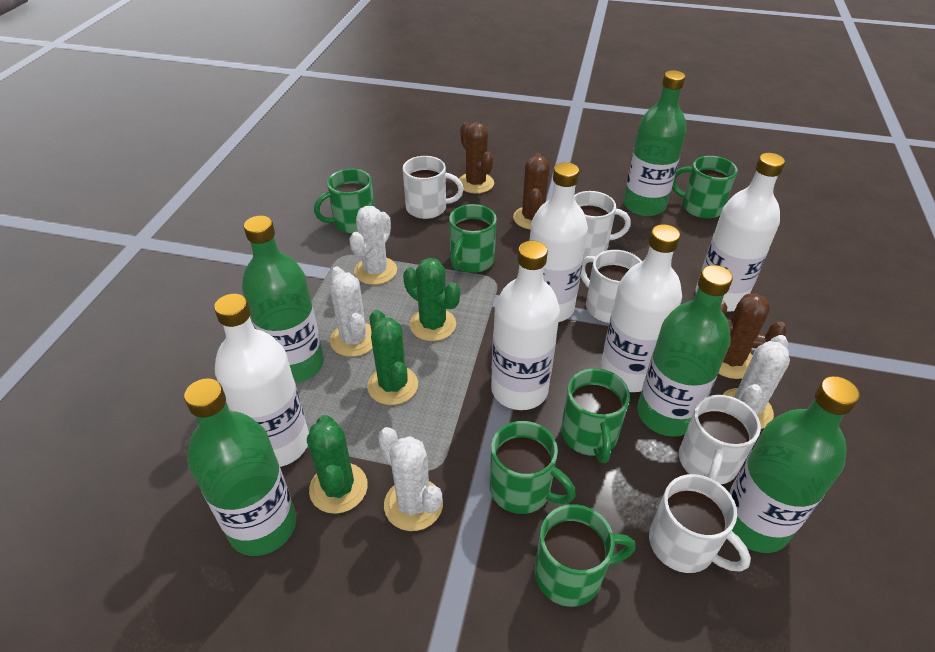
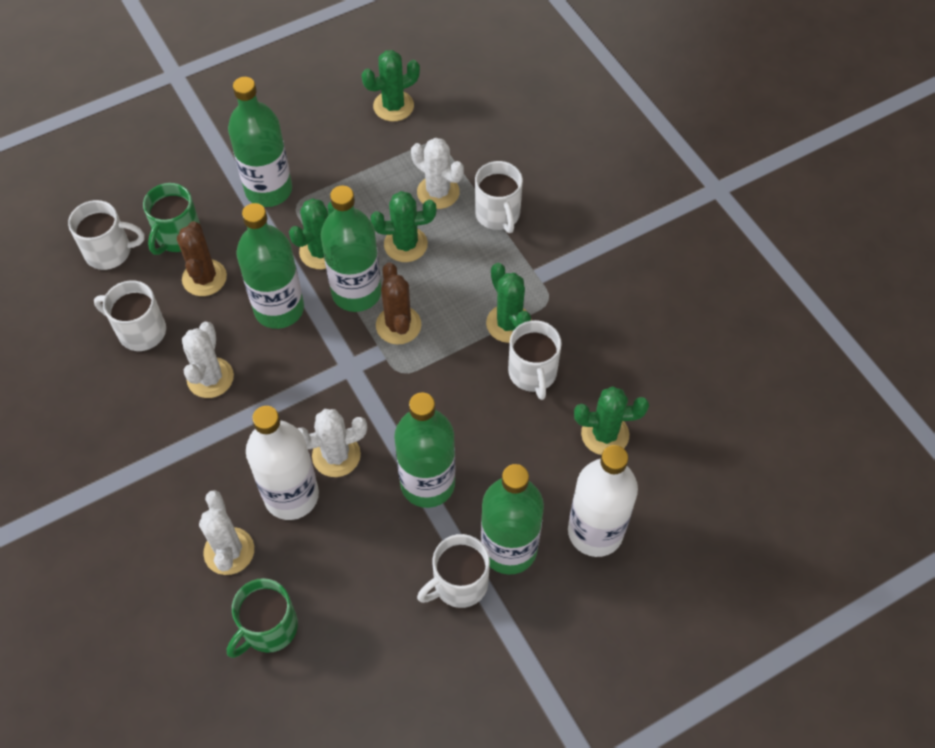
brown cactus: [459,122,494,194] [513,153,550,230] [719,293,787,379] = 3 -> [177,221,227,296] [376,262,421,345] = 2
green cactus: [307,415,368,514] [367,310,418,405] [403,258,460,341] = 3 -> [289,198,334,269] [361,50,420,121] [370,191,436,262] [486,263,532,343] [574,386,649,455] = 5
green mug: [314,169,374,233] [449,204,497,273] [490,421,576,514] [534,504,635,607] [561,368,630,463] [672,156,738,219] = 6 -> [143,183,200,255] [227,578,298,658] = 2
white bottle: [214,294,309,467] [491,241,560,410] [530,162,588,322] [600,224,682,392] [695,153,785,312] = 5 -> [246,406,319,520] [568,445,638,557] = 2

